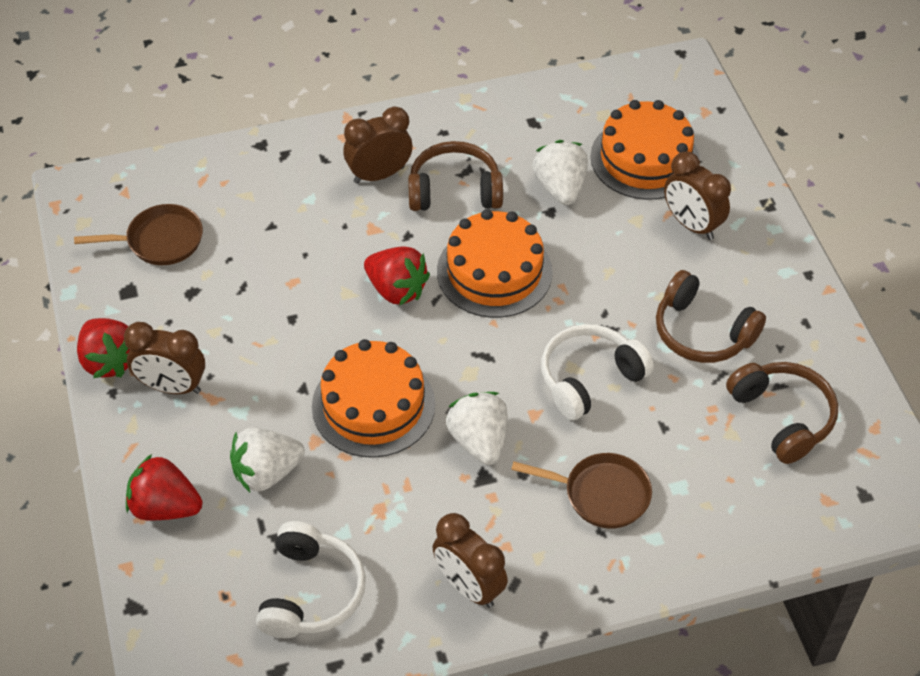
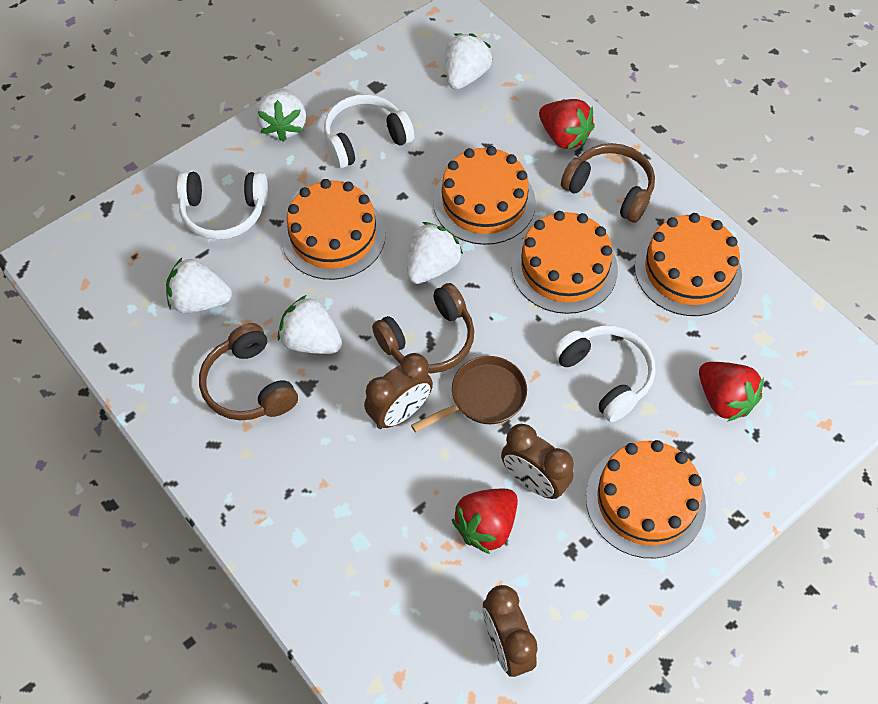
brown clock: [124,322,205,394] [343,107,412,184] [433,513,508,608] [664,151,731,240] = 4 -> [364,353,433,429] [482,585,538,677] [501,424,574,499] = 3
brown pan: [74,204,203,265] [511,453,652,528] = 2 -> [411,356,527,432] = 1
orange cake: [312,339,435,458] [437,209,553,318] [590,100,700,200] = 3 -> [281,179,386,280] [433,146,536,245] [511,211,618,314] [586,440,706,558] [635,213,742,316] = 5
white headphones: [256,521,366,638] [541,324,654,420] = 2 -> [177,172,268,240] [324,94,414,168] [553,325,655,422] = 3
white strawberry: [230,427,305,492] [446,392,508,465] [532,140,588,205] = 3 -> [166,258,232,313] [256,88,306,142] [278,295,342,354] [407,222,463,284] [445,33,492,90] = 5

